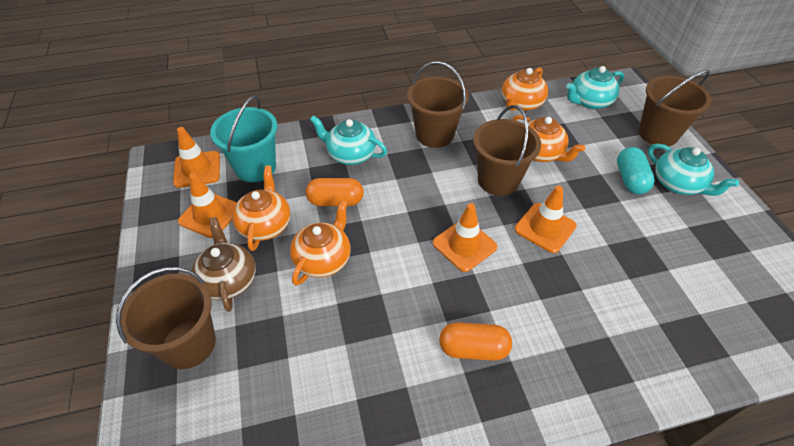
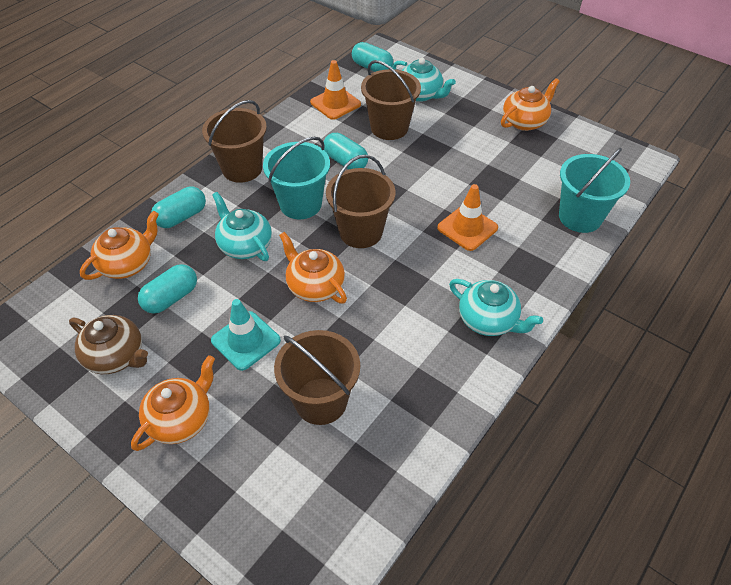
orange capsule: [306,178,364,206] [439,322,512,361] = 2 -> none = 0
orange traffic cone: [173,127,220,188] [178,173,237,238] [433,203,497,272] [514,186,577,253] = 4 -> [310,60,361,120] [437,184,498,251] = 2
turquoise bucket: [210,95,278,182] = 1 -> [263,137,330,219] [559,148,630,233] = 2
turquoise capsule: [617,147,655,194] = 1 -> [138,264,197,314] [151,187,206,228] [324,133,368,169] [352,42,393,72] = 4
turquoise traffic cone: none = 0 -> [211,299,281,371] = 1

